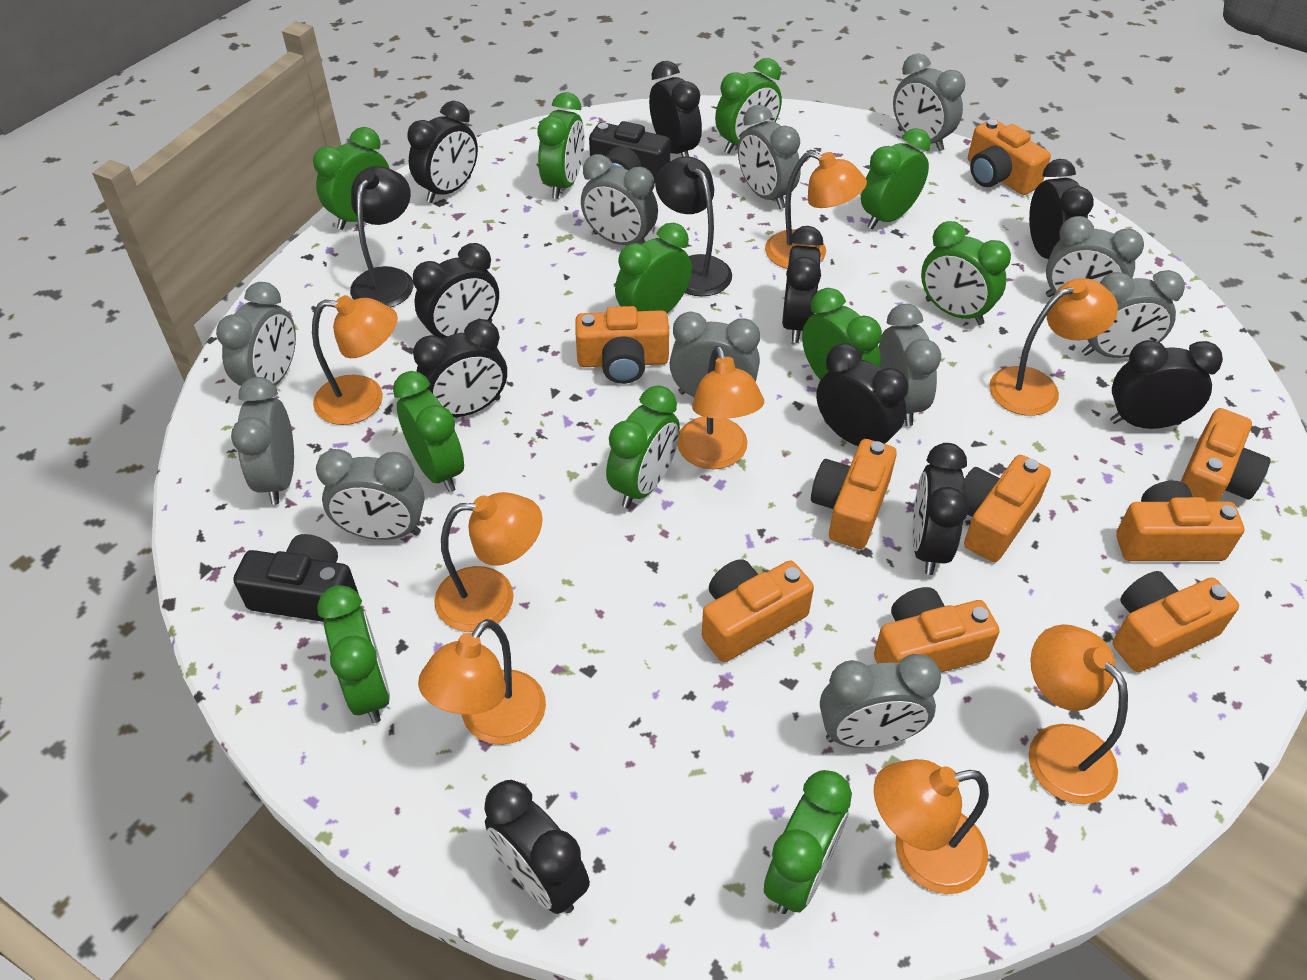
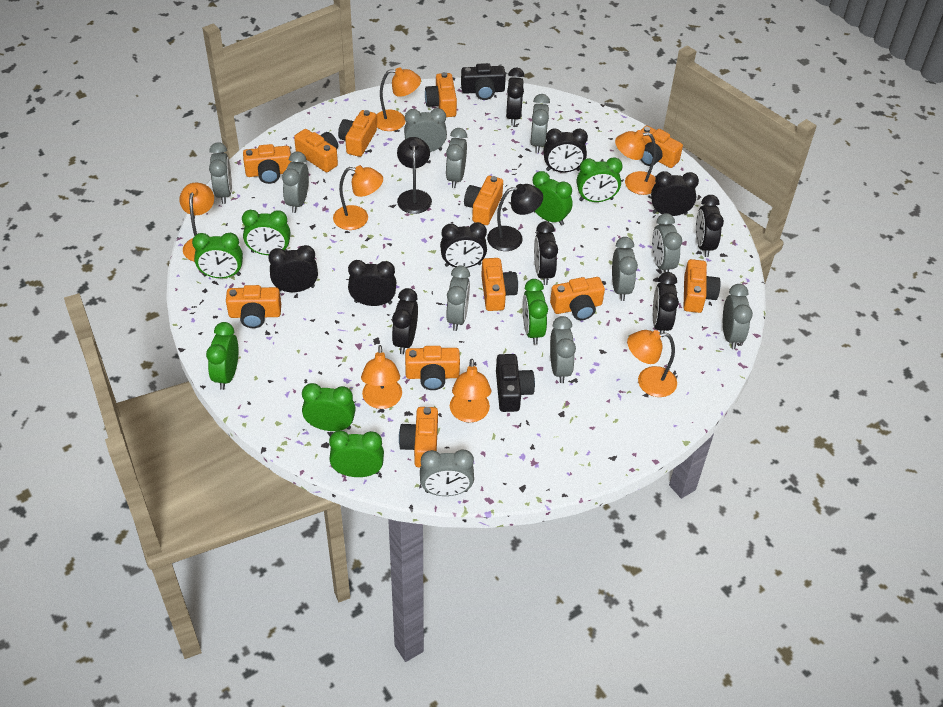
green clock: [313,127,390,230] [317,585,390,723] [393,371,464,492] [537,92,584,199] [606,386,680,508] [615,223,692,313] [715,58,782,154] [764,770,852,914] [802,288,882,380] [861,128,931,229] [921,221,1011,325] = 11 -> [192,233,243,278] [206,322,239,390] [242,210,290,255] [302,383,356,431] [329,430,384,477] [522,279,548,345] [533,171,573,225] [577,157,622,202] = 8
orange camera: [575,306,669,384] [702,559,814,662] [811,439,897,549] [874,587,1000,672] [964,455,1051,562] [968,119,1051,195] [1113,571,1239,672] [1116,481,1245,561] [1181,408,1271,501] = 9 -> [226,285,281,328] [243,144,292,184] [294,129,338,172] [338,110,377,157] [399,407,438,467] [405,346,460,390] [425,72,457,117] [464,176,503,225] [481,258,518,311] [550,277,605,320] [640,126,683,168] [683,259,720,313] = 12
orange lamp: [312,295,398,425] [418,619,546,745] [434,492,543,632] [677,346,764,469] [765,151,867,269] [874,759,989,894] [989,278,1118,416] [1029,624,1128,804] = 8 -> [179,183,214,261] [333,166,383,230] [361,345,402,409] [376,67,421,131] [450,359,491,422] [615,130,656,195] [627,330,677,397] = 7

